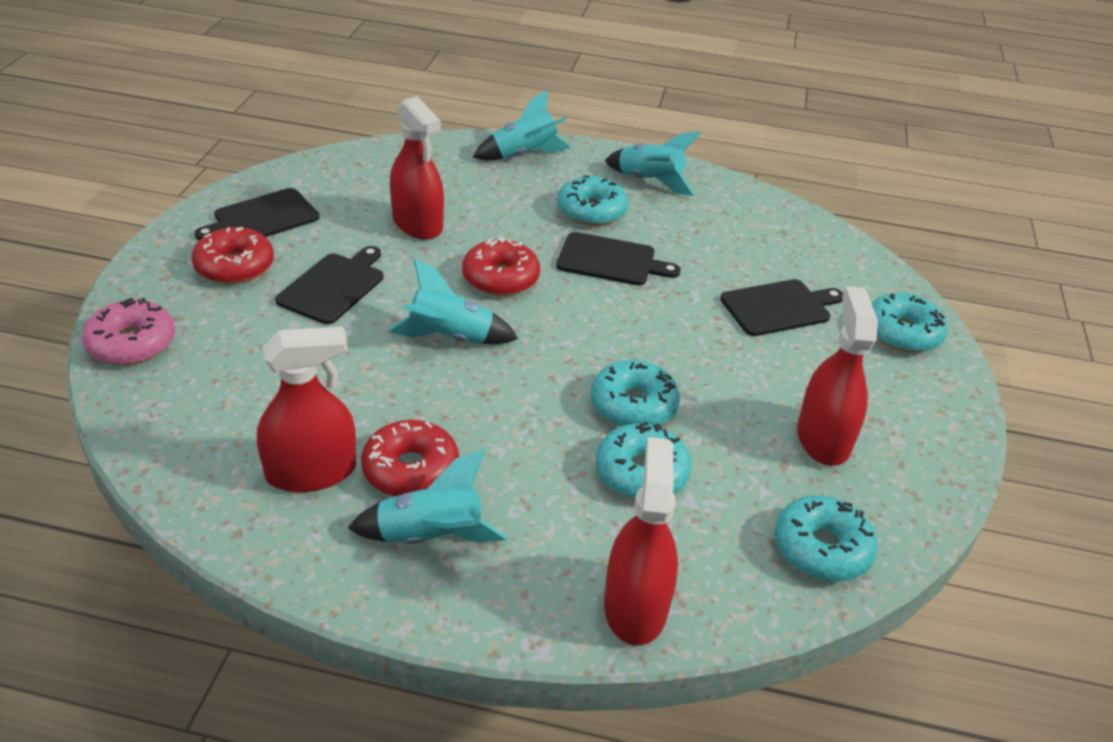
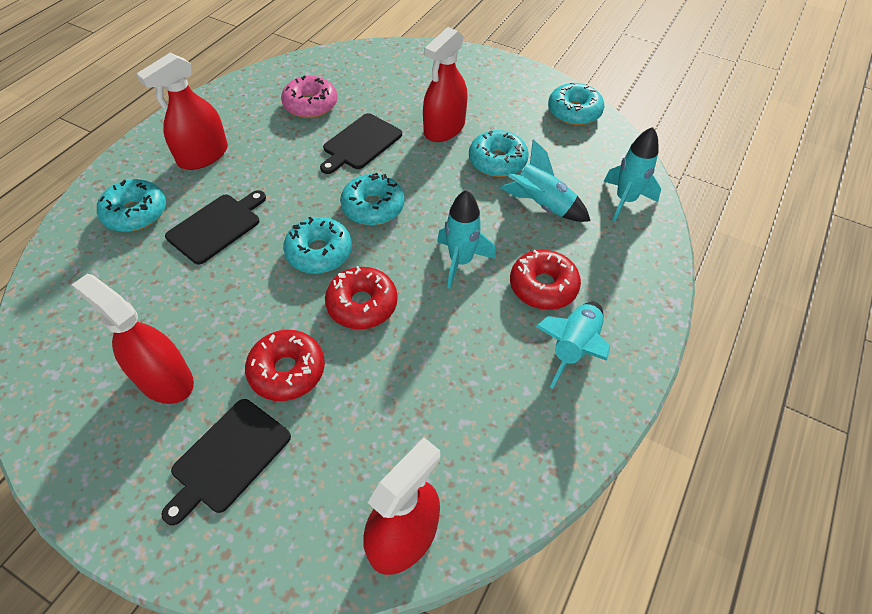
black cutting board: [195,188,320,240] [275,246,383,324] [556,232,680,286] [720,279,843,336] = 4 -> [161,399,291,525] [165,190,266,264] [320,113,402,174] = 3

